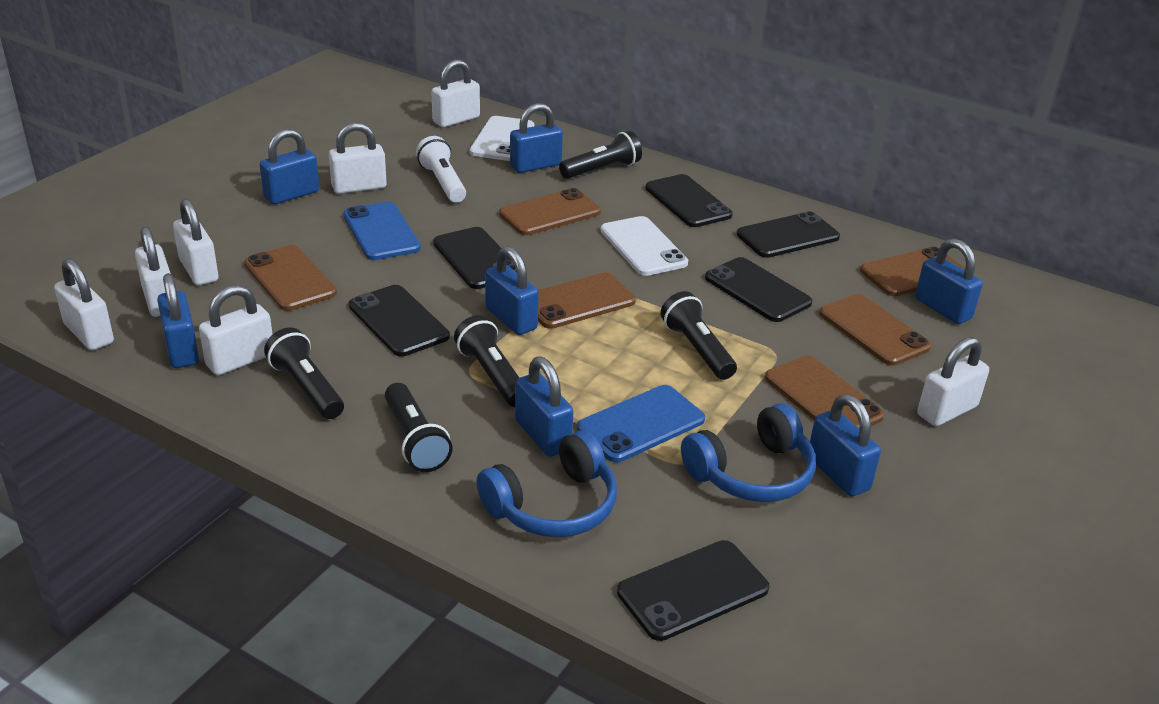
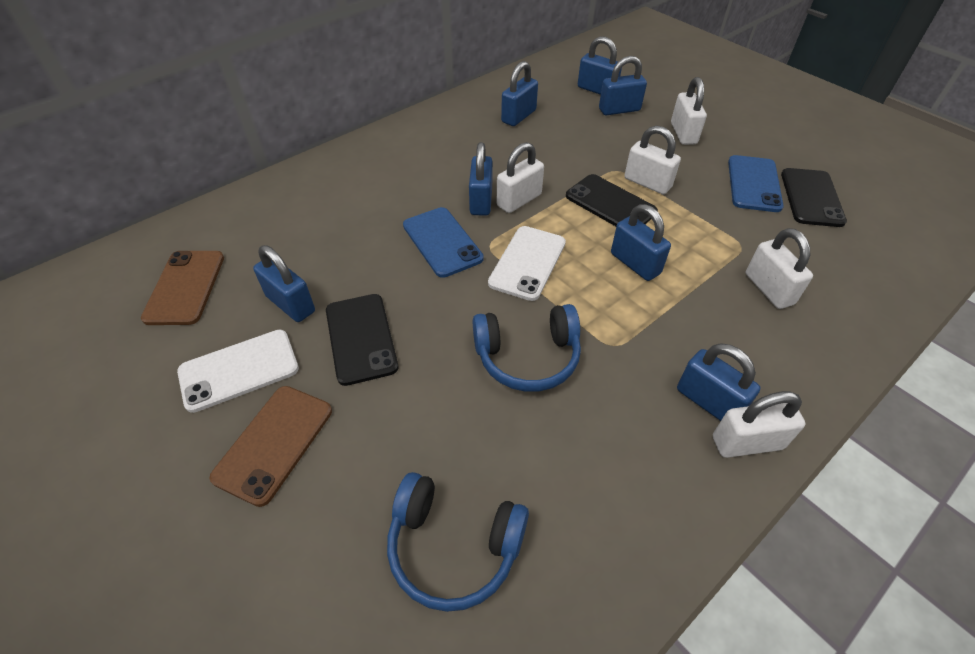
black flashlight: [264,328,344,419] [385,383,453,472] [454,315,519,407] [559,131,642,179] [661,291,737,380] = 5 -> none = 0
black phone: [349,285,450,356] [433,227,517,289] [617,540,769,641] [645,174,733,227] [705,257,813,322] [737,211,840,258] = 6 -> [326,294,398,386] [566,174,658,226] [781,168,847,227] = 3
brown phone: [244,245,337,311] [499,188,601,235] [538,272,636,329] [765,355,884,428] [819,294,931,366] [860,247,965,296] = 6 -> [141,251,224,325] [209,386,332,507] = 2
white flashlight: [416,136,466,203] = 1 -> none = 0
white padlock: [54,258,114,350] [135,227,171,317] [173,199,218,285] [199,285,273,375] [329,122,387,194] [432,60,480,127] [917,337,989,426] = 7 -> [497,142,544,213] [624,125,681,194] [671,77,707,145] [713,391,806,458] [746,228,813,309] = 5

